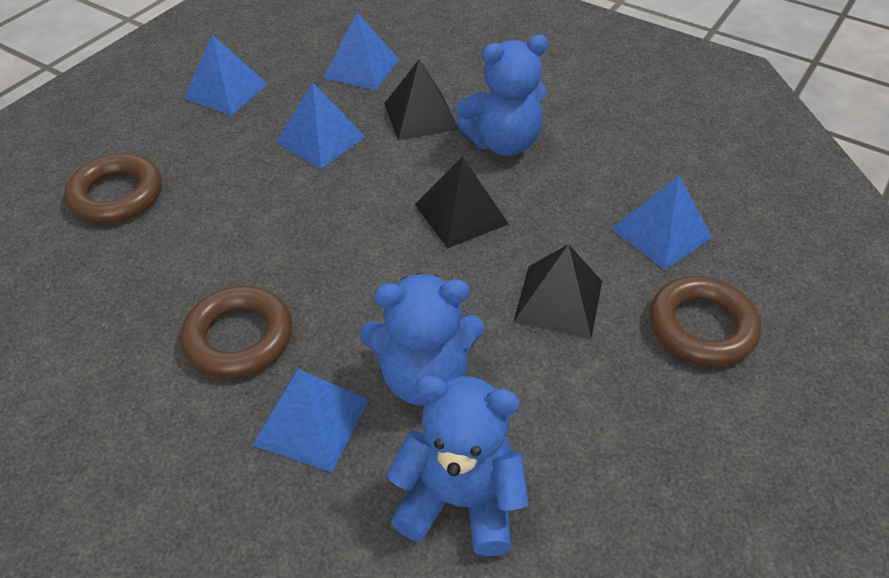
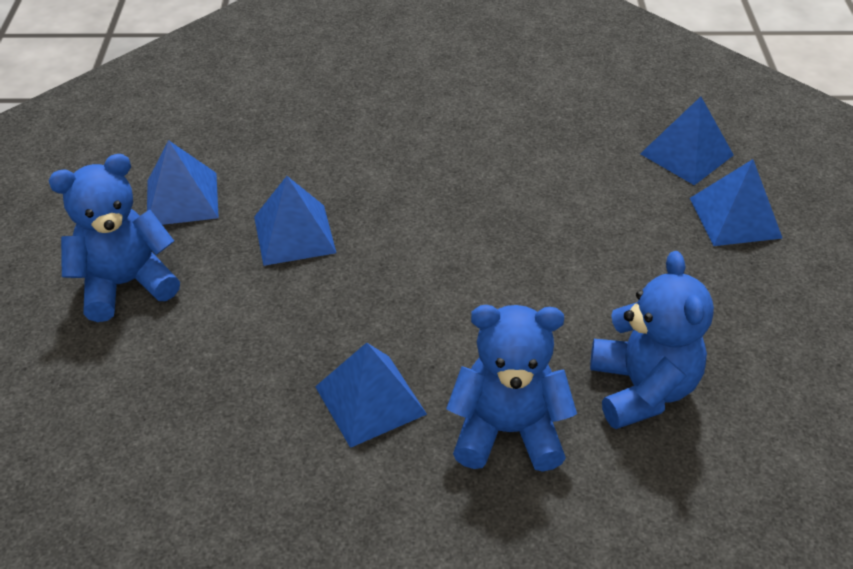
black pyramid: [384,59,459,140] [415,156,509,248] [513,244,602,339] = 3 -> none = 0
brown ring: [64,154,162,223] [181,286,292,378] [650,276,761,366] = 3 -> none = 0

